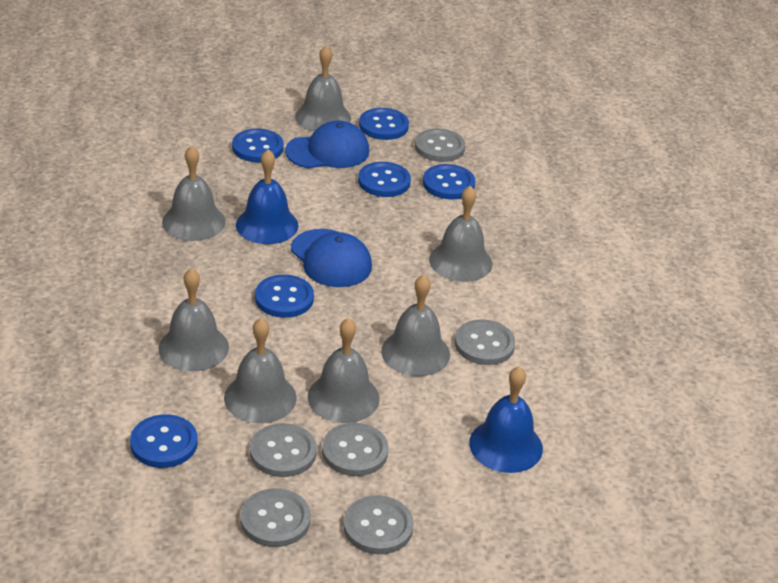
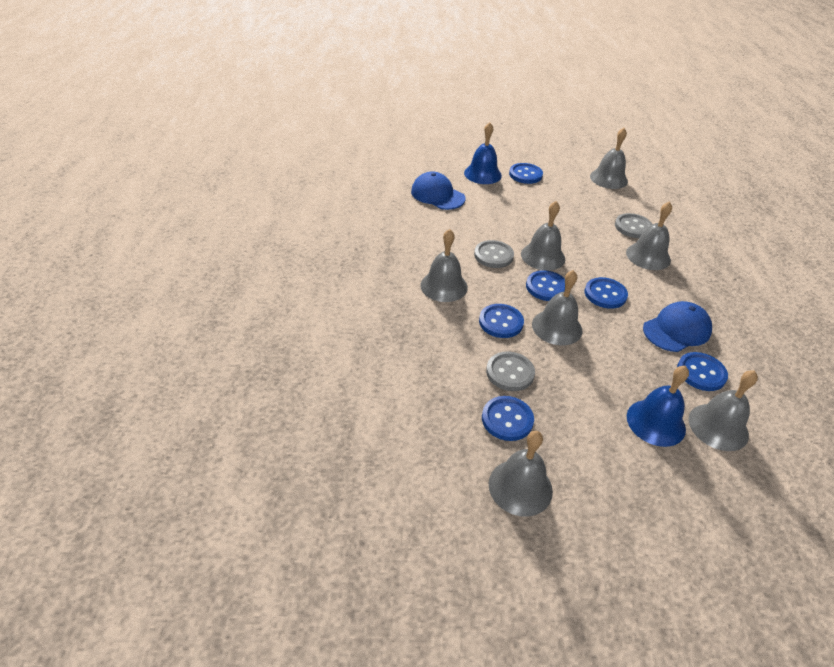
grey button: [240,488,311,547] [250,423,317,477] [322,423,388,476] [343,495,414,554] [415,129,465,162] [455,319,515,365] = 6 -> [474,240,514,268] [486,351,535,391] [615,213,652,238] = 3

